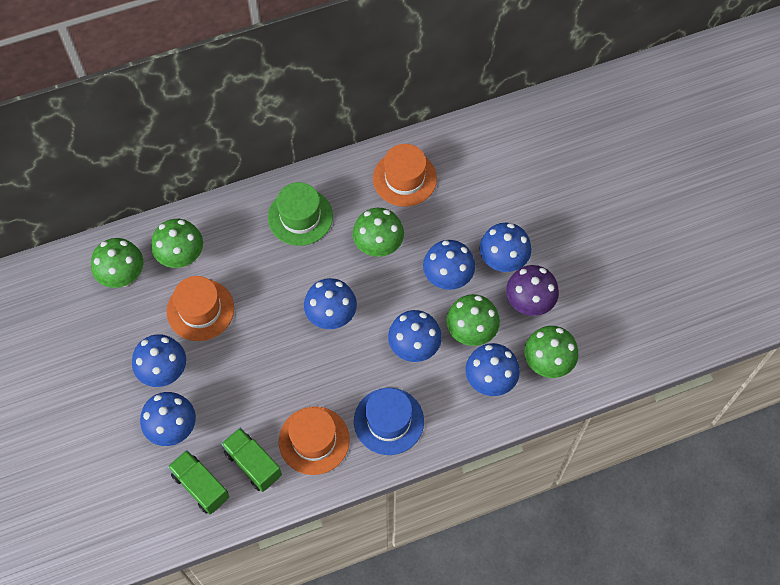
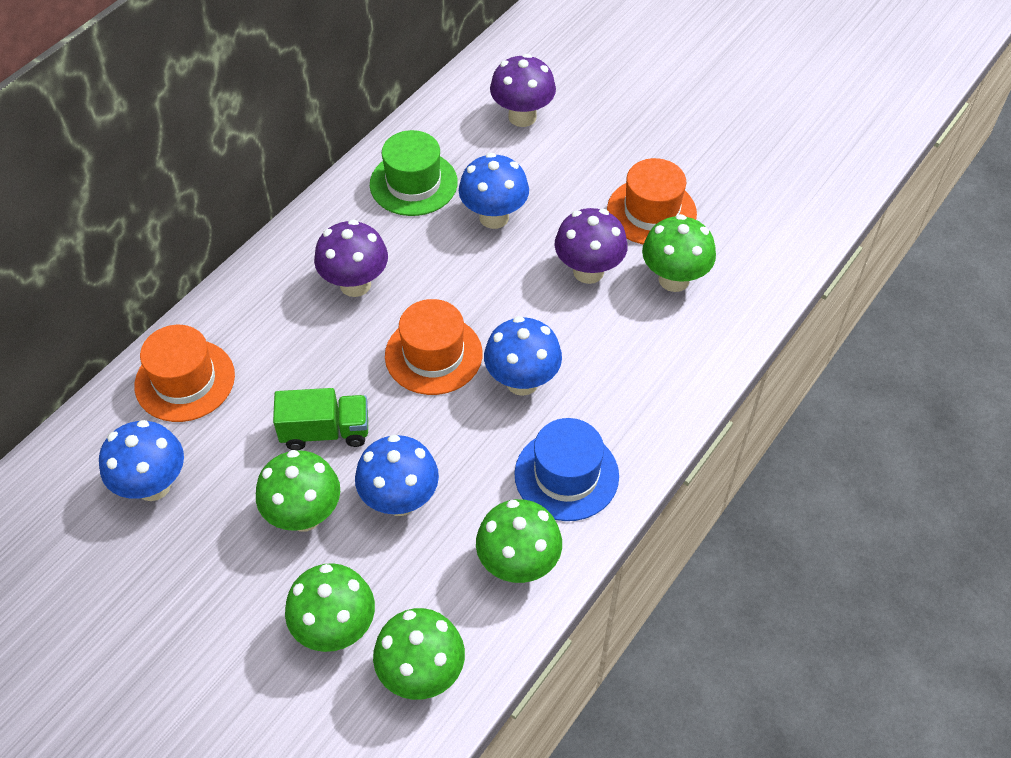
blue mushroom: [132,334,186,387] [140,392,196,446] [304,278,357,329] [388,310,442,362] [423,240,475,290] [465,343,520,396] [480,223,531,272] = 7 -> [99,420,184,501] [355,435,439,516] [459,153,529,229] [484,316,562,396] = 4
green truck: [168,450,229,515] [221,428,282,492] = 2 -> [273,388,368,450] = 1
purple mushroom: [506,265,559,316] = 1 -> [314,220,388,297] [490,54,556,127] [554,208,628,284] = 3

